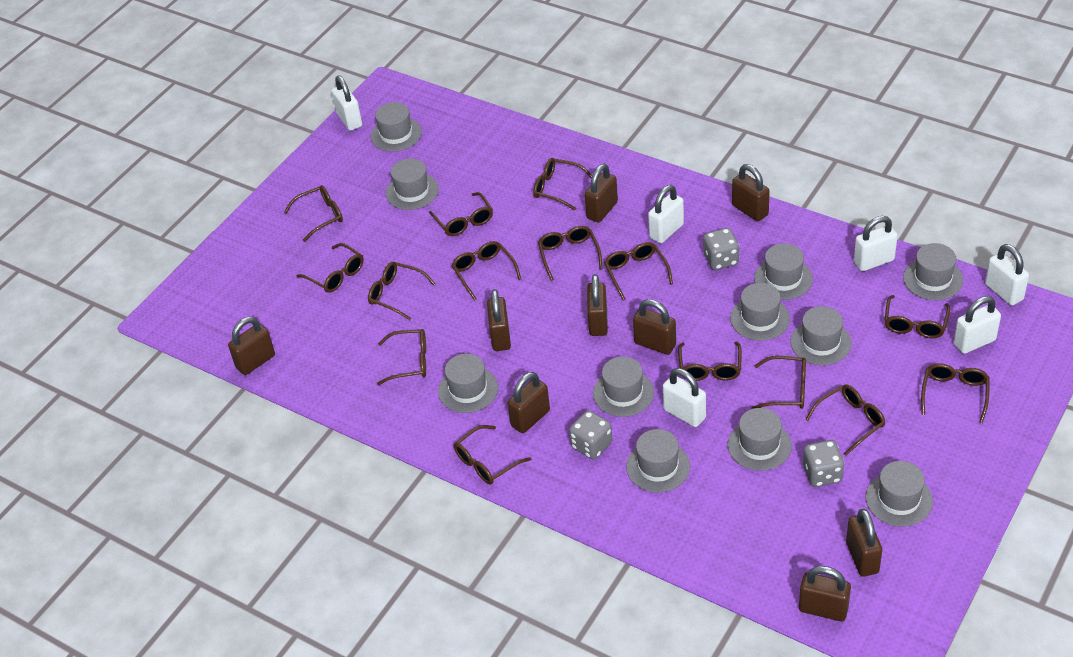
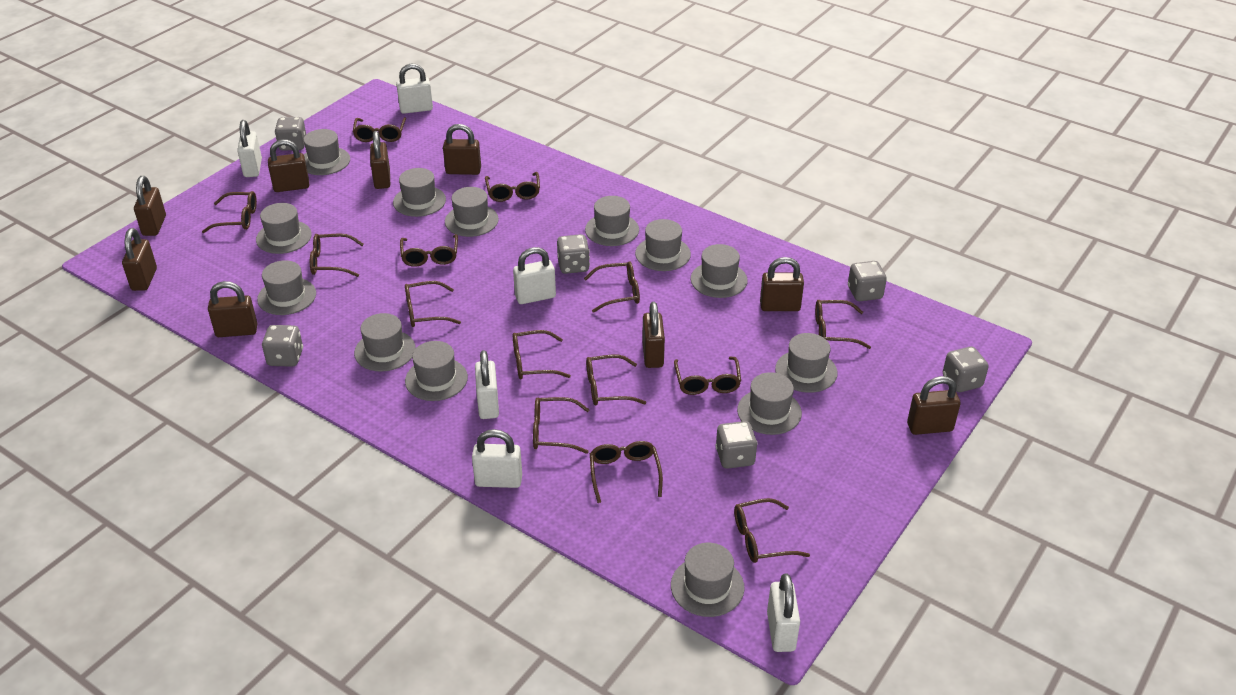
brown glasses: [284,185,343,242] [296,243,364,293] [368,262,435,320] [377,329,426,385] [429,192,493,236] [451,241,522,301] [454,425,531,484] [533,158,592,211] [538,226,603,281] [604,242,673,301] [678,342,742,381] [751,356,806,409] [805,384,885,456] [885,295,950,338] [921,363,989,423] = 15 -> [202,191,257,233] [310,233,364,277] [353,117,406,142] [400,234,458,267] [405,281,461,327] [485,172,540,202] [513,330,571,379] [533,397,590,454] [584,261,640,313] [586,354,646,405] [590,441,663,503] [674,357,741,395] [734,498,810,563] [815,300,871,349] = 14
grey dice: [569,410,612,459] [703,228,739,270] [803,440,844,487] = 3 -> [262,325,303,367] [275,117,306,151] [557,234,590,274] [715,421,758,469] [848,261,887,301] [943,347,989,392] = 6
grey hat: [370,102,422,152] [386,158,439,210] [438,353,498,413] [593,356,654,417] [626,429,690,492] [728,408,792,471] [730,283,790,341] [754,243,813,300] [790,306,852,365] [865,461,933,526] [903,243,963,300] = 11 -> [256,203,312,254] [257,260,316,315] [303,129,350,175] [354,313,416,371] [393,168,446,217] [405,341,468,401] [445,187,499,237] [585,196,639,246] [635,219,691,271] [671,543,745,617] [691,244,748,298] [737,372,802,435] [775,333,838,393] = 13

